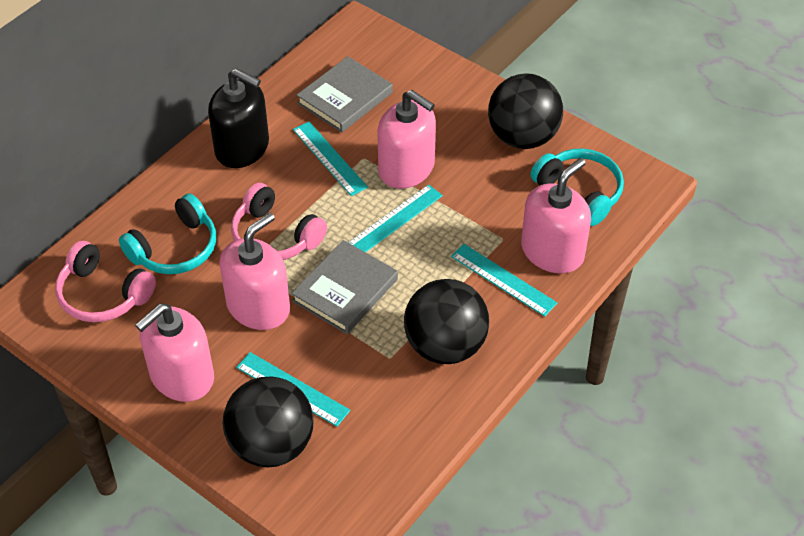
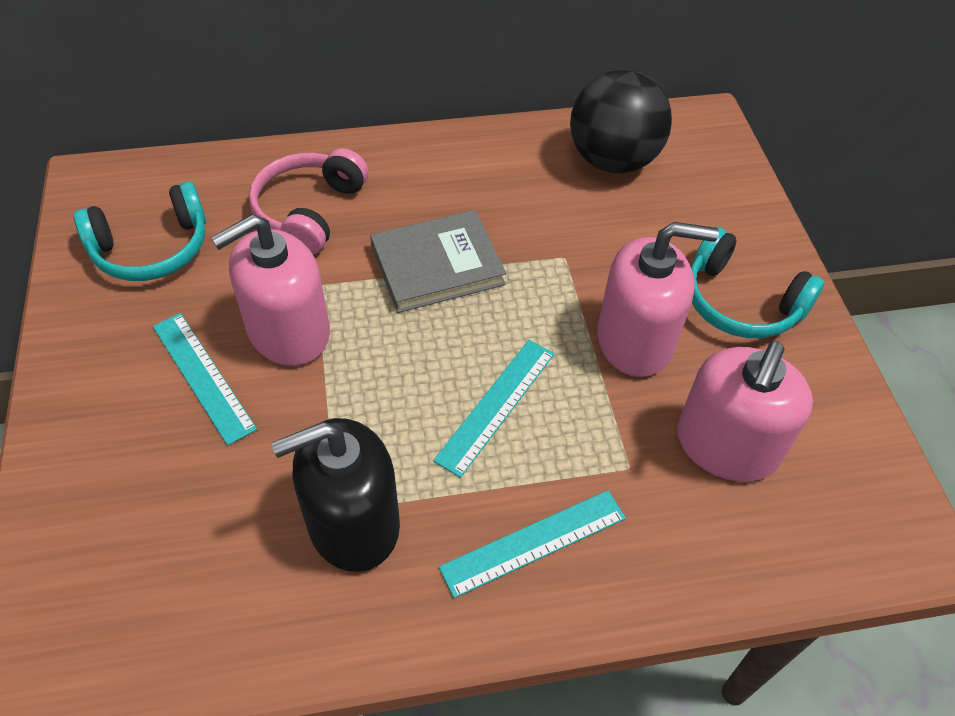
black ball: [223,377,314,468] [404,279,489,364] [488,73,563,149] = 3 -> [570,69,672,173] = 1
grey book: [291,240,398,334] [296,56,393,133] = 2 -> [370,210,506,313] = 1
pink headphones: [55,241,156,322] [231,183,327,260] = 2 -> [249,148,368,255] = 1
pink soap dispenser: [135,303,214,402] [219,212,290,330] [377,90,436,189] [521,158,591,274] = 4 -> [211,214,330,366] [597,222,719,377] [677,341,813,482] = 3
turquoise ruler: [236,352,350,427] [293,122,368,196] [348,185,443,252] [451,244,557,317] = 4 -> [153,313,257,445] [433,340,555,478] [439,490,626,598] = 3

